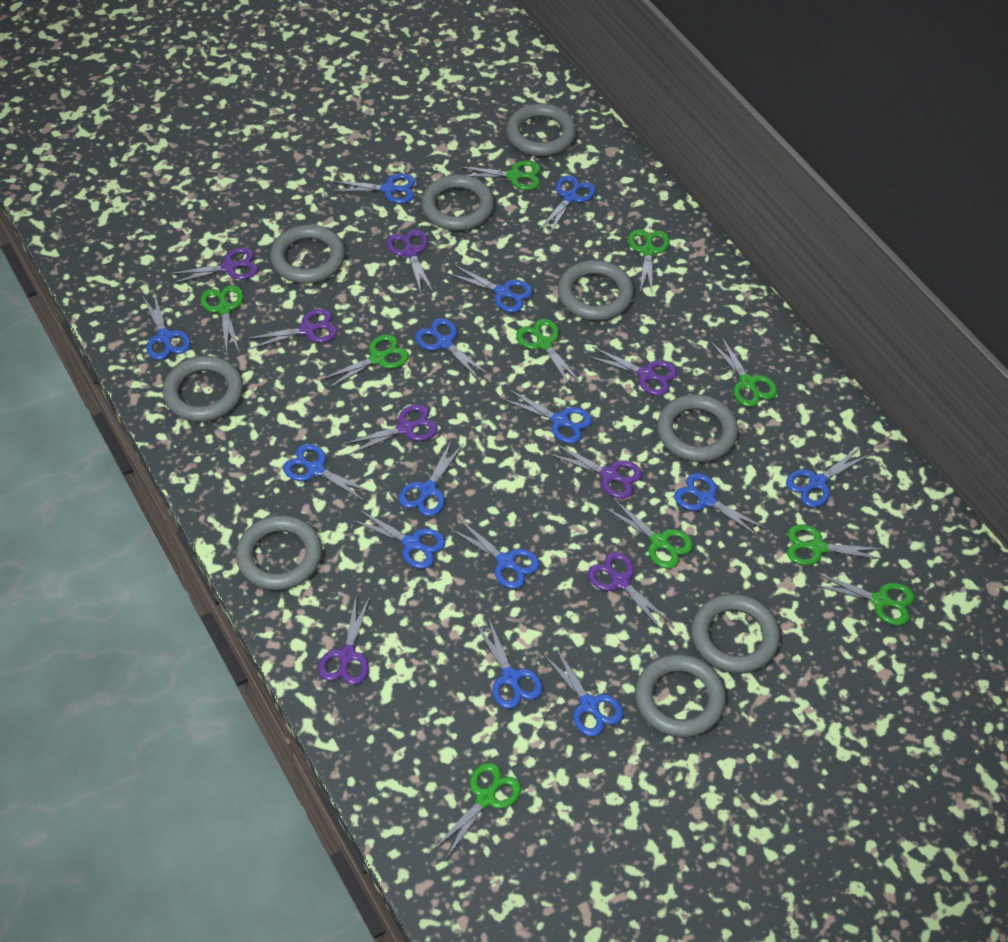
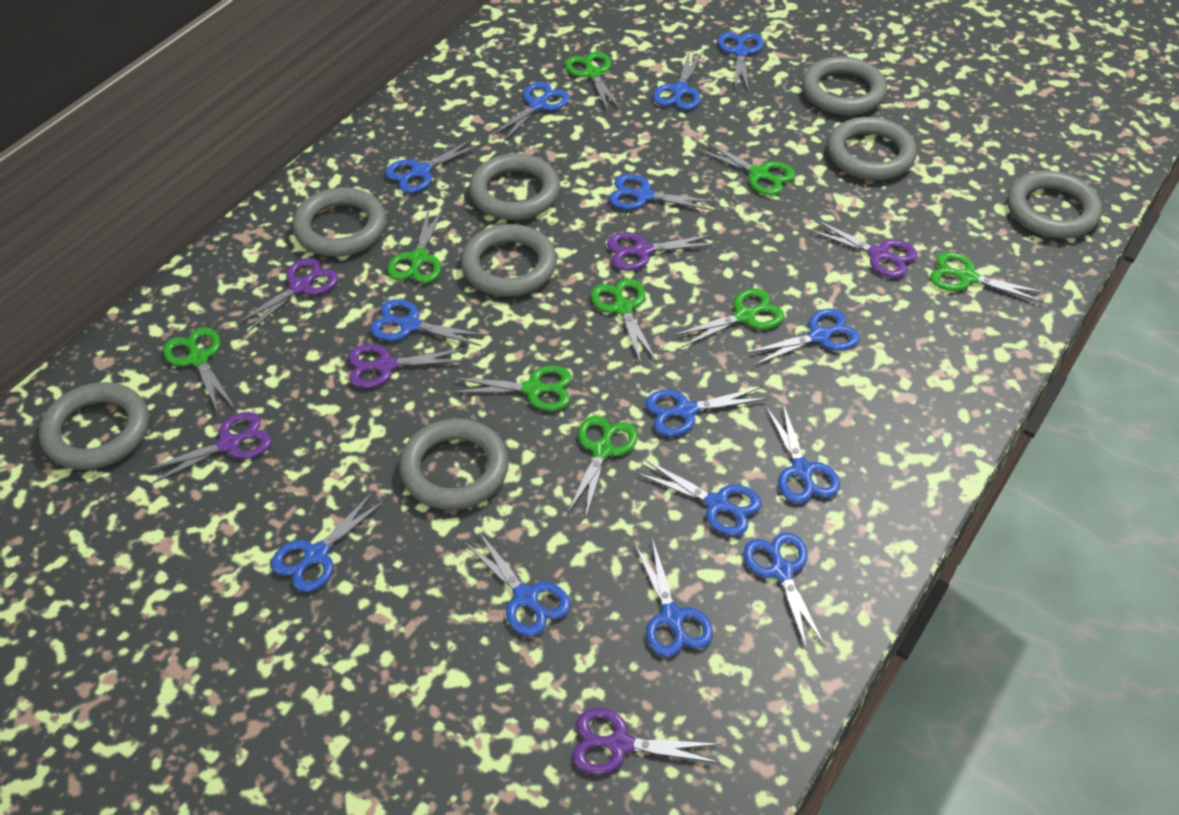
green scissors: [201,285,244,354] [321,334,409,389] [433,763,521,859] [459,160,541,190] [516,319,581,387] [604,499,693,569] [628,229,670,292] [710,336,777,407] [787,524,886,565] [813,573,915,625] = 10 -> [163,327,235,412] [387,207,444,283] [451,365,572,411] [565,52,622,111] [568,416,638,519] [591,279,657,364] [673,288,784,348] [696,140,795,195] [930,252,1046,303] = 9
grey ring: [163,356,243,422] [236,515,322,591] [270,225,345,284] [421,174,494,231] [506,103,576,156] [558,260,634,321] [635,654,726,738] [657,394,738,462] [692,593,780,673] = 9 -> [39,382,149,470] [292,187,387,257] [399,419,509,510] [461,224,557,297] [469,154,560,220] [802,56,887,115] [827,117,917,180] [1007,171,1102,239] = 8
purple scissors: [169,247,258,284] [246,309,338,349] [318,596,370,685] [344,404,438,455] [386,229,433,293] [549,443,642,499] [587,347,677,396] [588,552,673,631] = 8 -> [143,412,271,485] [236,258,338,333] [348,344,468,388] [572,708,721,775] [607,232,718,271] [808,220,917,278] = 6

